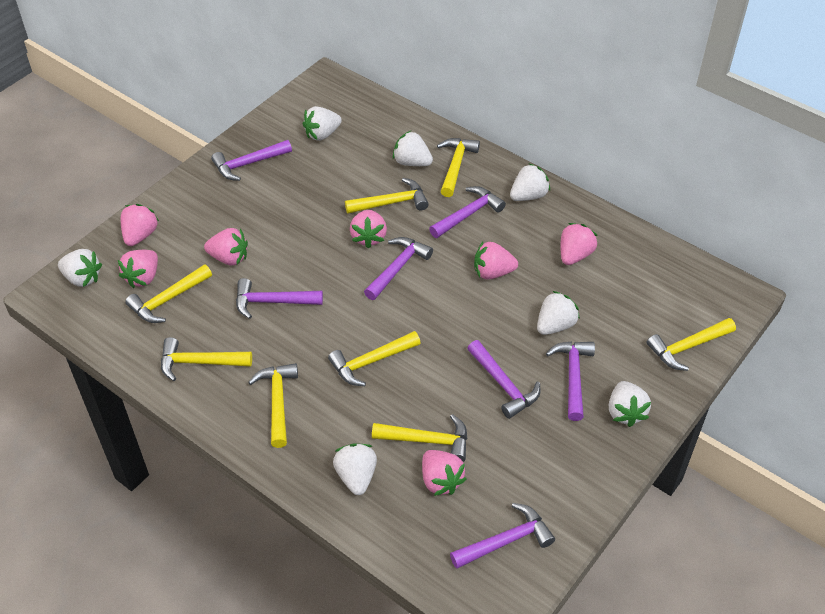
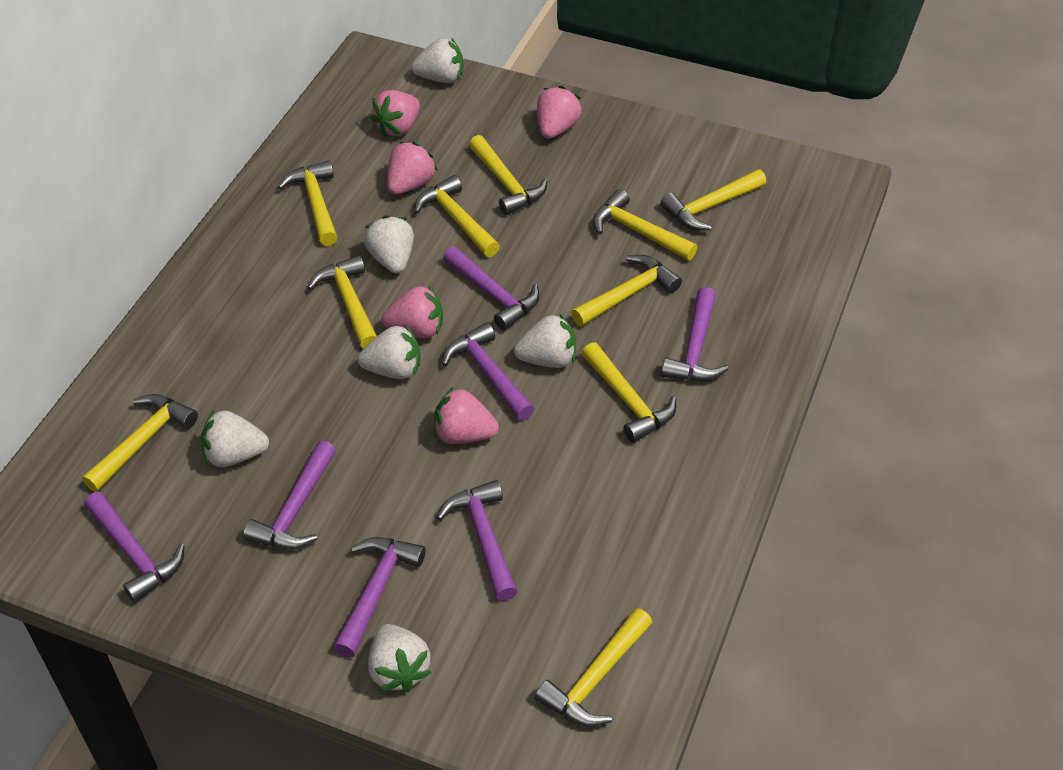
pink strawberry: [118,250,158,288] [121,204,159,246] [204,228,248,265] [350,210,387,249] [422,450,467,496] [474,242,518,280] [560,223,598,265] = 7 -> [371,90,420,136] [382,286,443,338] [387,142,438,195] [434,387,499,444] [537,86,582,139] = 5
white strawberry: [58,249,102,287] [303,106,342,141] [333,443,377,495] [393,131,433,166] [510,163,550,201] [537,291,580,335] [609,381,651,427] = 7 -> [201,410,269,467] [358,325,421,379] [364,215,414,273] [368,624,432,692] [411,38,463,83] [514,313,576,368] = 6
yellow hammer: [125,264,212,323] [161,337,252,381] [248,363,298,448] [328,331,421,386] [345,178,429,214] [372,414,468,462] [437,138,480,197] [647,318,736,371] = 8 -> [82,394,198,492] [278,160,338,246] [307,255,377,349] [414,175,500,257] [469,135,548,215] [535,608,653,727] [571,255,682,326] [581,342,676,443] [593,189,698,261] [660,169,766,230] = 10

